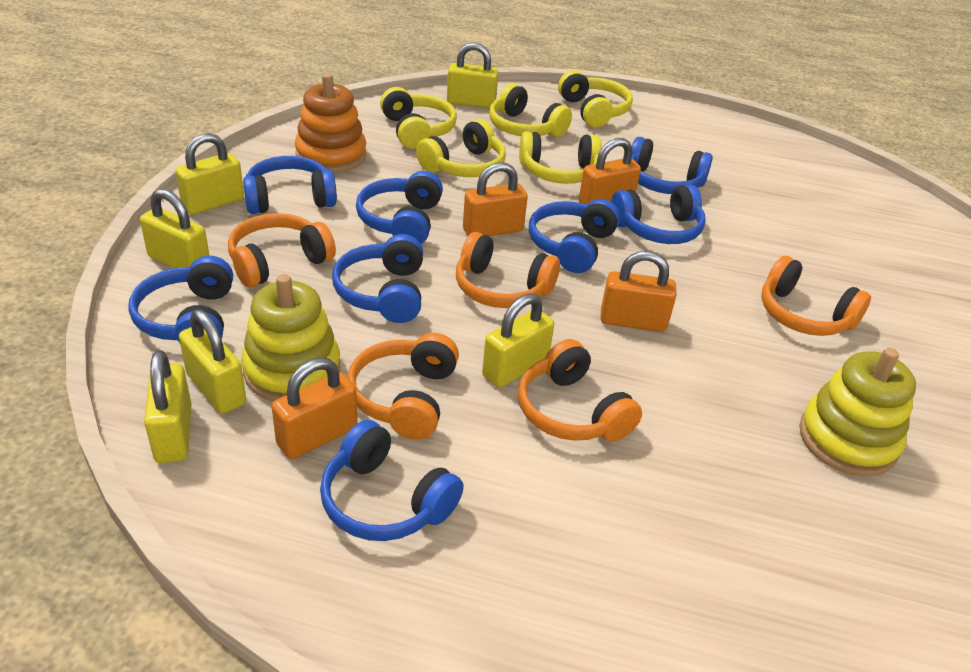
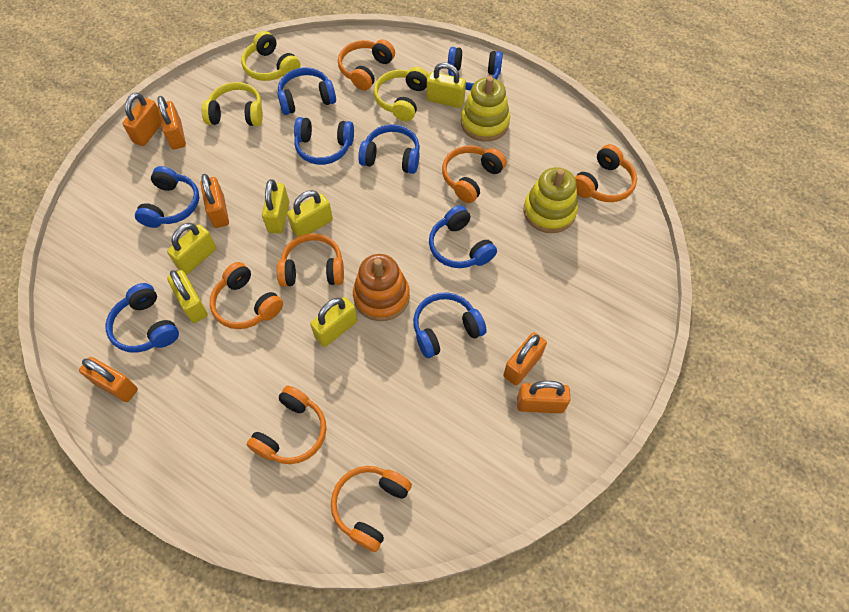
orange headphones: [228,213,336,288] [347,333,459,440] [456,232,560,308] [518,339,642,441] [761,256,871,336] = 5 -> [210,262,283,329] [247,386,326,464] [277,233,344,287] [331,466,412,552] [338,40,395,91] [442,146,506,203] [575,144,637,202] = 7
orange padlock: [272,358,357,459] [463,162,528,236] [579,138,641,205] [601,251,677,332] = 4 -> [79,357,138,402] [122,92,161,146] [157,96,186,149] [200,174,229,228] [503,333,547,386] [517,381,570,413] = 6
yellow headphones: [380,87,457,149] [416,119,506,177] [489,83,572,137] [519,131,601,184] [558,70,633,128] = 5 -> [202,82,263,126] [241,31,301,81] [374,67,429,121] = 3

